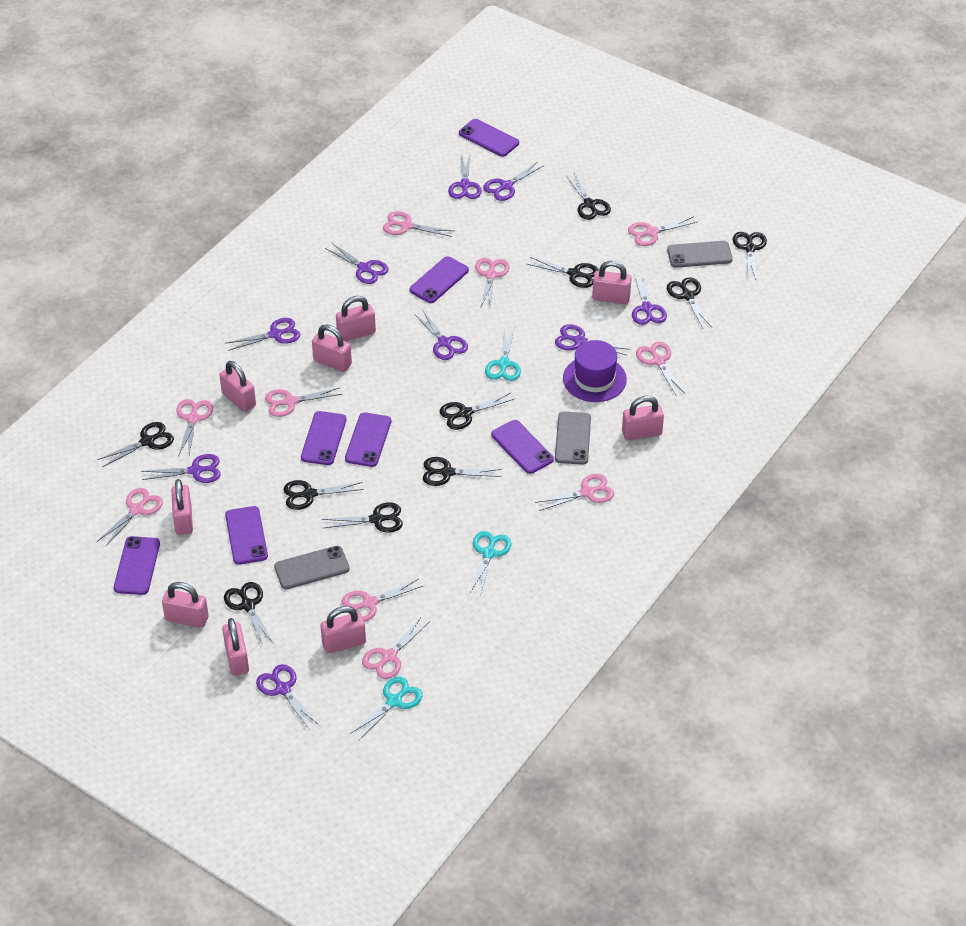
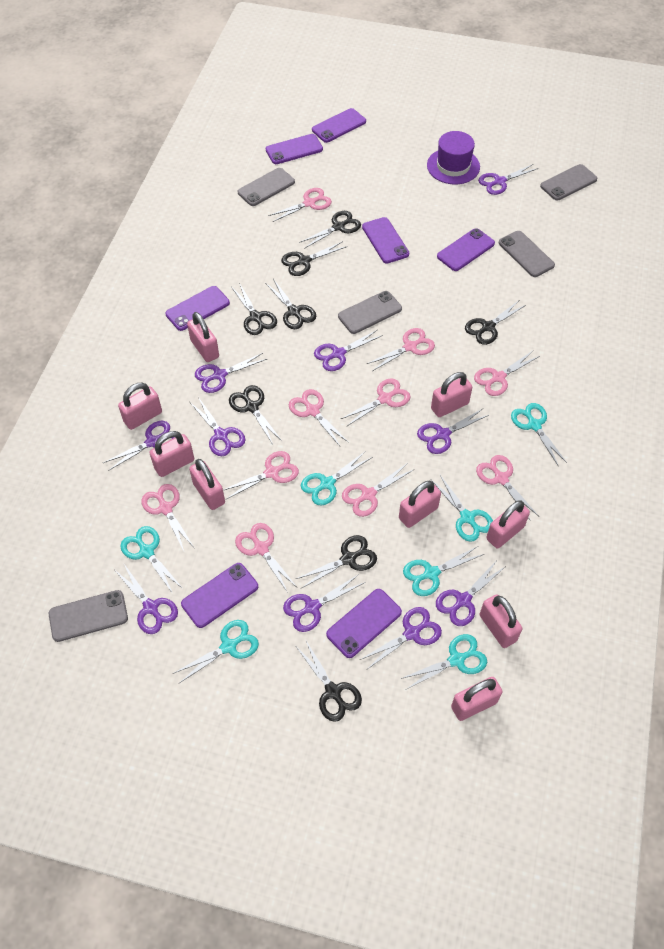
black scissors: [97,422,174,467] [224,582,274,645] [284,480,364,510] [322,502,403,532] [423,457,502,486] [440,393,514,430] [527,257,599,288] [566,173,611,220] [667,277,712,328] [733,232,767,281] = 10 -> [229,385,282,444] [232,283,277,335] [266,279,316,329] [281,241,347,276] [296,535,377,588] [297,641,362,722] [299,211,361,249] [465,301,526,345] = 8
grey phone: [274,546,350,589] [555,412,591,465] [667,241,733,268] = 3 -> [49,590,128,642] [238,168,295,206] [338,291,402,334] [499,231,555,277] [540,164,597,200] = 5
purple scissors: [141,454,221,483] [225,318,300,351] [256,664,320,729] [325,242,389,284] [414,309,468,360] [448,154,482,199] [483,162,544,201] [555,324,630,355] [632,272,667,325] = 9 -> [103,421,175,471] [115,564,178,634] [191,397,245,456] [195,353,267,393] [283,574,365,632] [314,330,383,371] [360,607,442,670] [417,409,489,454] [436,559,506,626] [478,164,539,195] = 10
turquoise scissors: [350,677,423,741] [470,531,512,596] [485,327,521,381] = 3 -> [120,526,183,594] [173,620,259,683] [301,451,373,505] [400,634,487,689] [403,546,484,596] [431,474,493,542] [511,403,567,467] = 7

